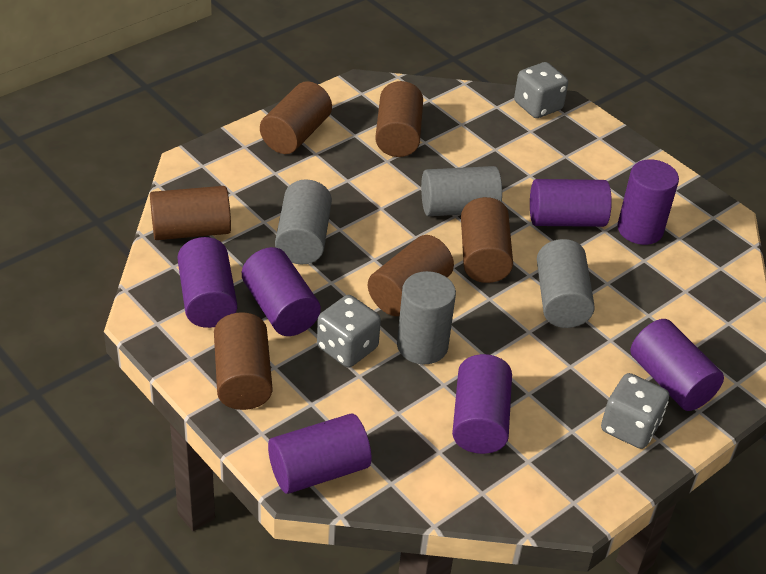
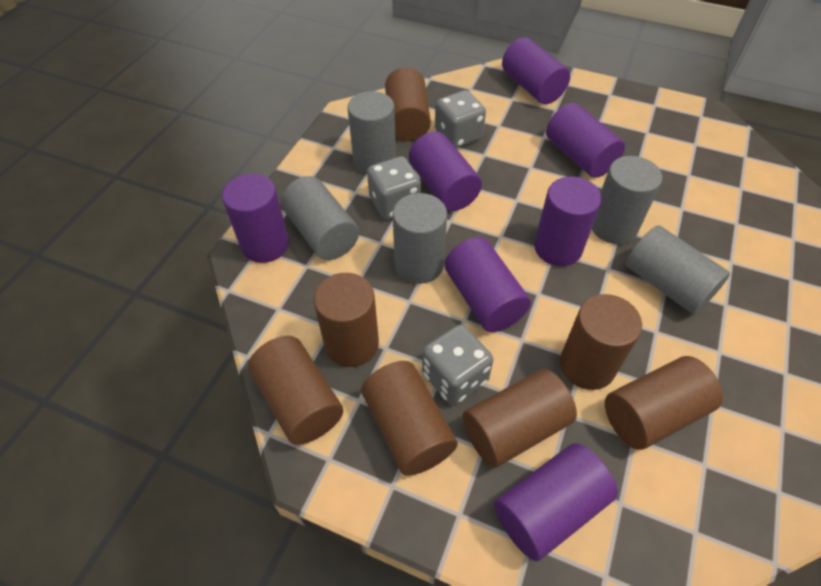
brown cylinder: [150,186,231,240] [214,312,272,410] [260,81,332,154] [368,235,454,316] [375,81,423,157] [461,197,513,283] = 6 -> [248,336,343,445] [314,273,379,367] [361,361,458,476] [385,67,431,141] [463,369,577,468] [560,294,642,390] [605,356,723,450] = 7
grey cylinder: [275,179,332,264] [397,271,456,364] [421,166,502,216] [537,239,595,328] = 4 -> [281,176,359,260] [348,91,396,174] [393,193,447,284] [592,156,662,244] [626,225,730,314] = 5

